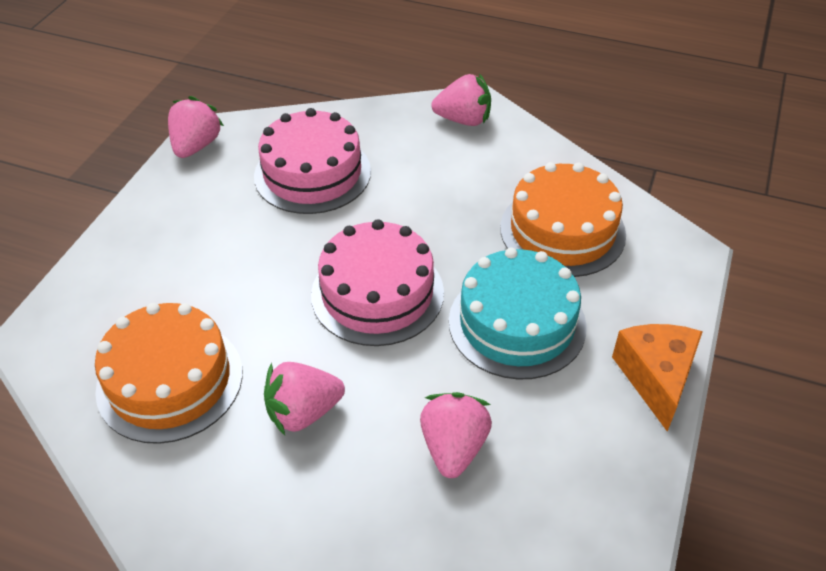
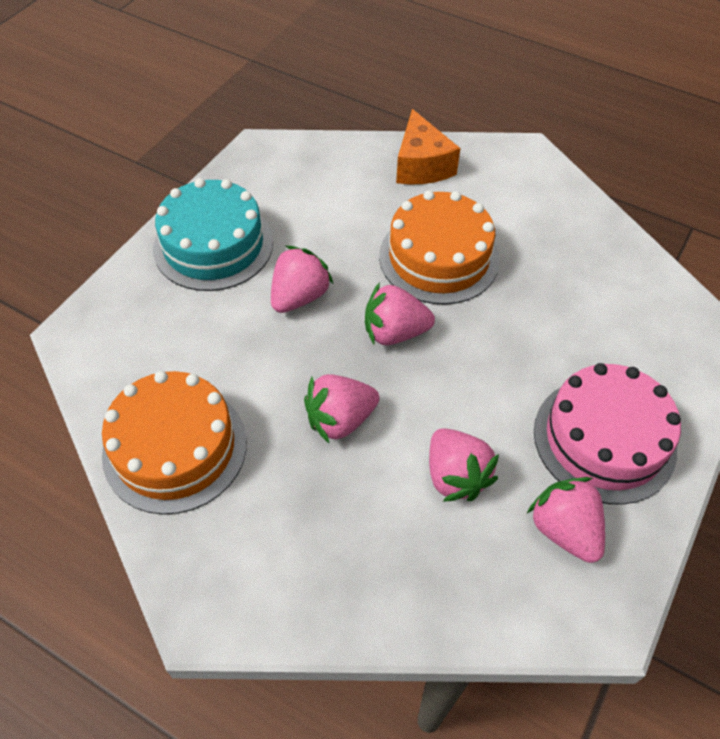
pink cake: [254,108,371,214] [311,219,444,346] = 2 -> [534,363,681,505] = 1
pink strawberry: [168,96,224,158] [264,362,345,435] [420,392,492,478] [431,74,491,126] = 4 -> [271,246,333,313] [304,374,380,444] [365,282,435,345] [429,428,499,502] [527,477,605,563] = 5

